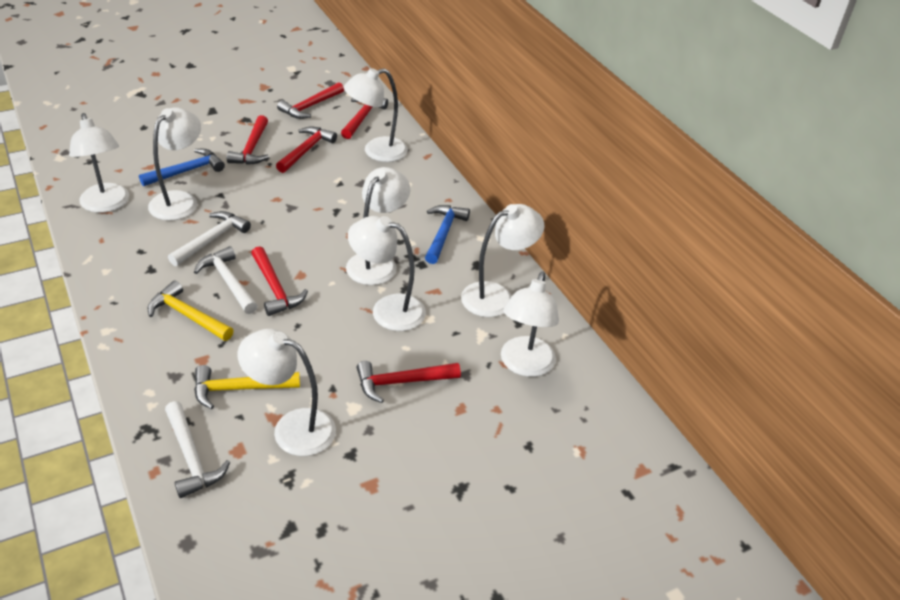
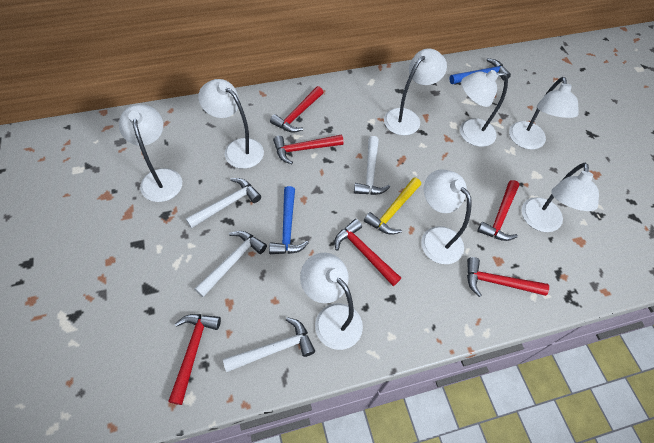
white hammer: [165,401,230,498] [168,211,251,266] [194,246,258,314] = 3 -> [185,178,261,228] [194,231,267,297] [223,317,315,372] [354,136,390,195] = 4
yellow hammer: [147,281,234,341] [194,365,300,409] = 2 -> [364,178,421,235] = 1

